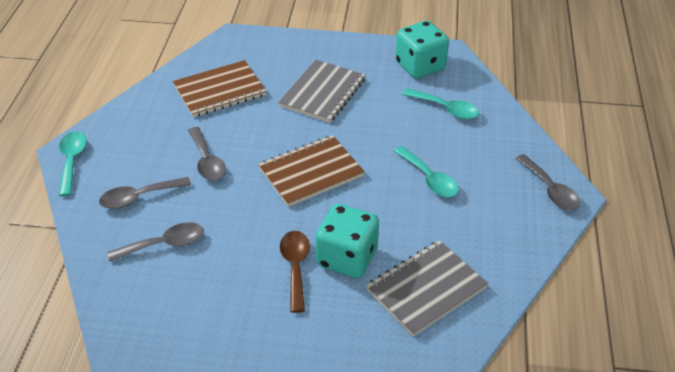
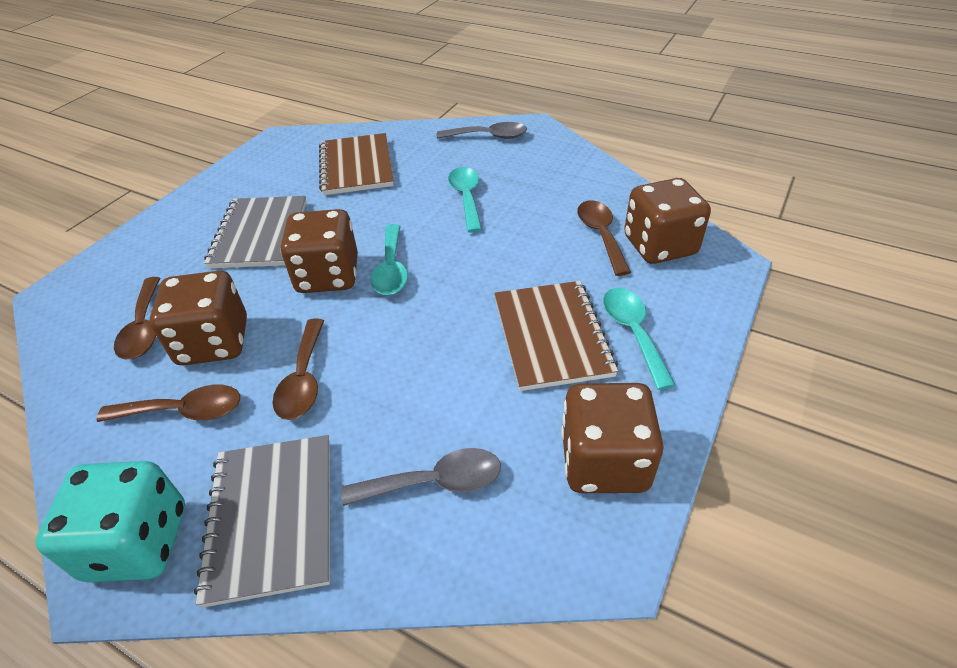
brown dice: none = 0 -> [150,271,247,365] [281,209,358,293] [561,383,664,493] [624,178,711,264] = 4
brown spoon: [280,231,310,313] = 1 -> [96,384,240,422] [114,277,160,359] [273,318,324,420] [577,201,631,276] = 4
grey spoon: [99,177,191,209] [107,222,204,261] [188,127,226,181] [515,154,581,210] = 4 -> [341,448,501,506] [437,122,527,139] = 2
turquoise dice: [316,203,379,278] [395,20,449,79] = 2 -> [35,461,185,582] = 1

